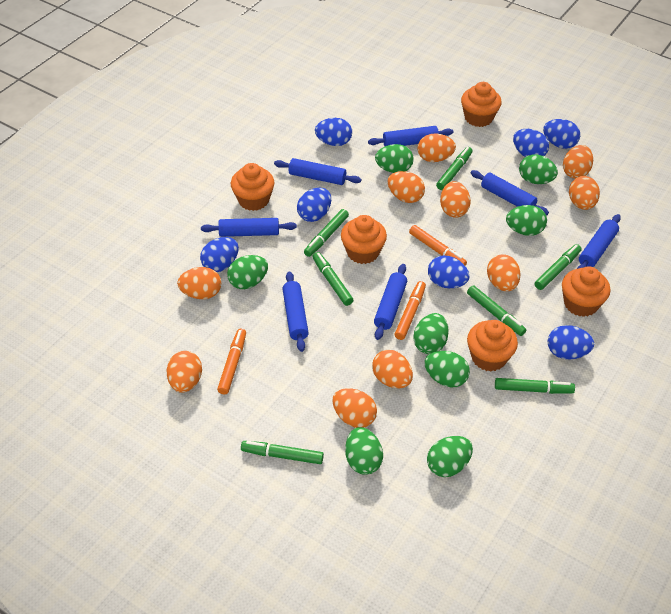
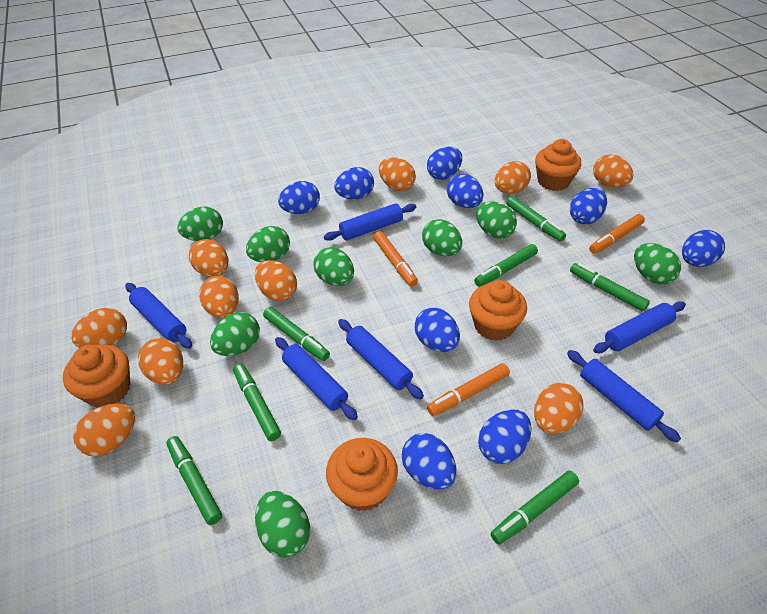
blue egg: [200,237,239,272] [297,188,331,222] [315,118,352,146] [428,256,470,288] [513,129,549,157] [543,119,580,149] [548,325,594,360] = 7 -> [278,181,320,214] [334,167,374,200] [402,433,456,489] [414,308,460,352] [427,147,462,180] [447,174,483,208] [478,409,531,464] [570,188,607,225] [682,230,725,267] = 9
blue rolling pin: [201,218,297,237] [274,158,361,185] [282,271,309,352] [368,126,453,146] [374,264,407,340] [471,170,549,215] [577,214,621,269] = 7 -> [125,283,192,349] [275,337,358,420] [324,203,416,241] [338,319,424,399] [567,350,681,443] [593,301,686,353] = 6
orange cupcake: [231,163,275,211] [341,215,387,264] [461,82,501,127] [467,320,518,371] [562,266,610,317] = 5 -> [63,345,130,408] [326,438,398,511] [469,280,527,341] [535,139,581,191] = 4

